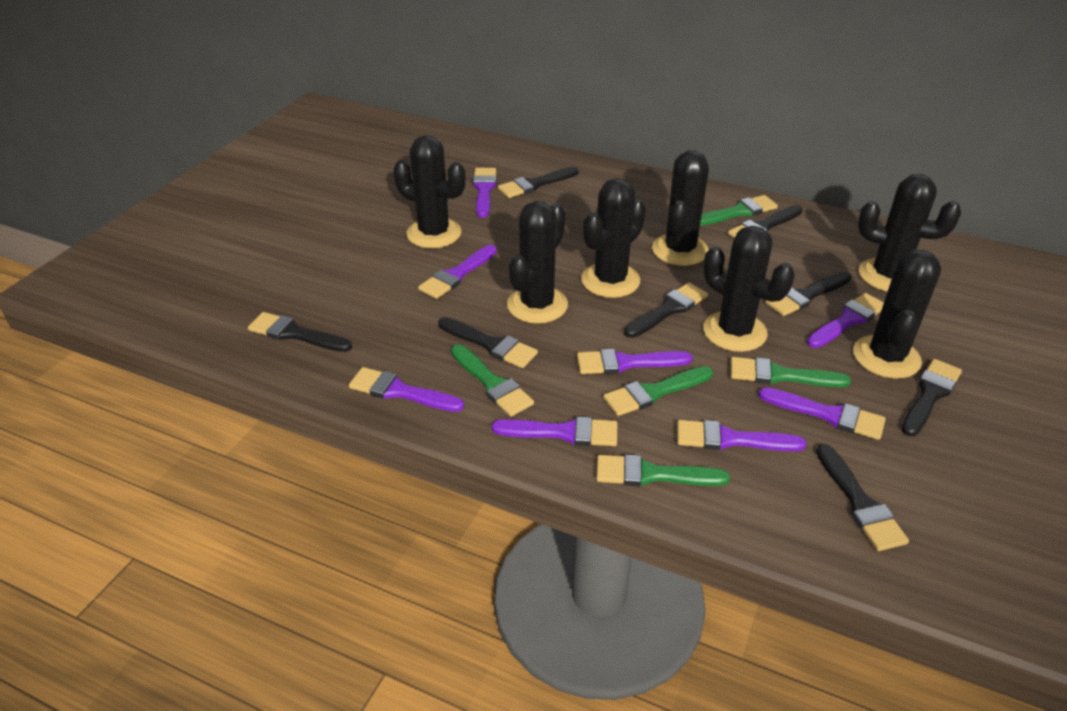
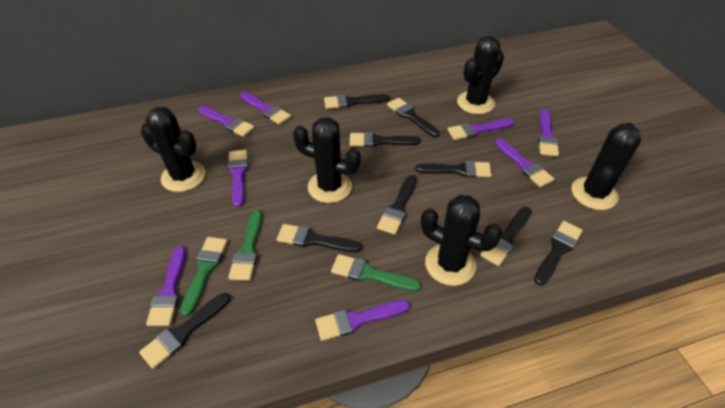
black brush: [248,312,352,352] [438,317,538,368] [498,167,579,198] [624,283,708,338] [728,205,803,238] [766,272,851,316] [816,444,909,551] [901,359,962,436] = 8 -> [139,293,230,369] [277,224,362,252] [324,94,389,109] [350,132,421,147] [377,175,417,235] [387,98,440,137] [415,161,492,178] [480,207,532,266] [534,221,583,285] = 9
black cactus: [393,135,465,248] [507,201,568,324] [581,178,646,298] [652,151,709,266] [703,226,795,352] [853,249,941,379] [858,174,961,292] = 7 -> [141,107,205,192] [293,117,361,203] [421,195,502,286] [457,36,504,114] [571,123,641,210] = 5
green brush: [451,345,534,417] [596,454,730,486] [603,366,713,416] [700,195,778,226] [731,357,851,387] = 5 -> [180,237,228,316] [228,210,262,281] [331,254,421,291] = 3

